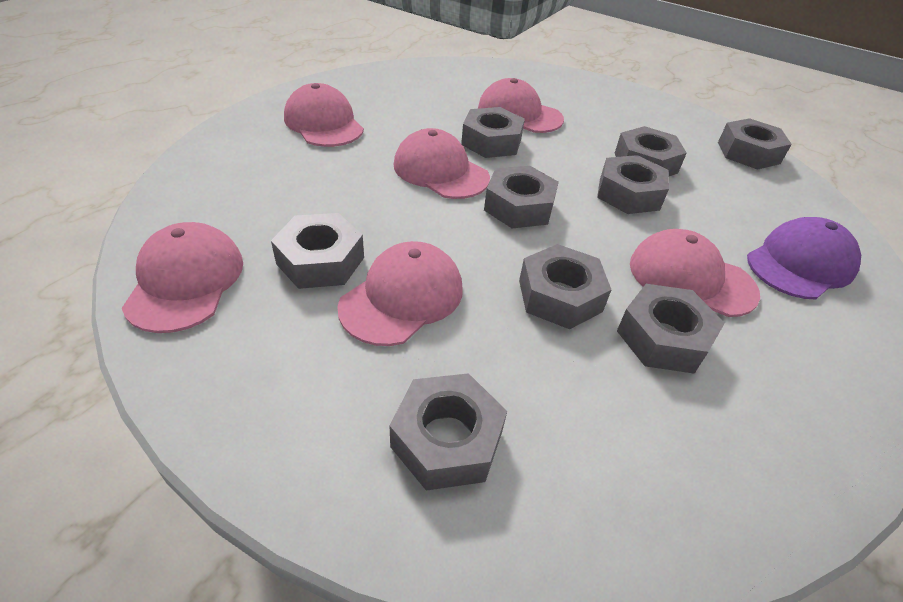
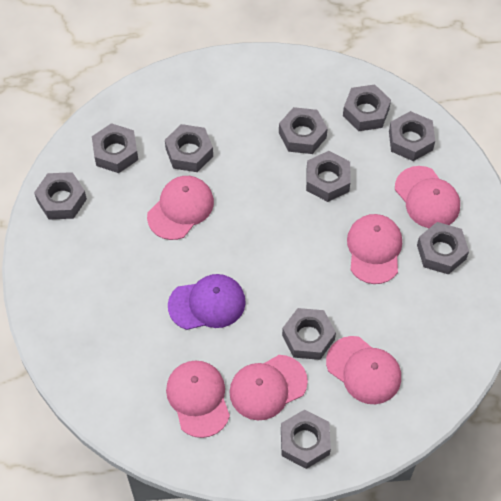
grey nut: [271,213,364,289] [390,373,507,491] [461,107,525,158] [484,166,559,228] [519,244,612,329] [597,155,669,214] [615,126,687,176] [617,284,725,374] [718,118,792,170] = 9 -> [34,172,87,220] [92,123,138,173] [165,124,213,172] [279,107,328,154] [281,409,331,469] [282,308,336,360] [306,151,351,202] [343,84,391,131] [389,111,435,161] [417,222,469,275] = 10

